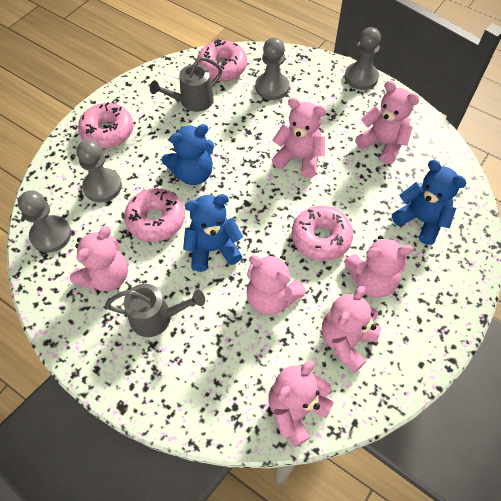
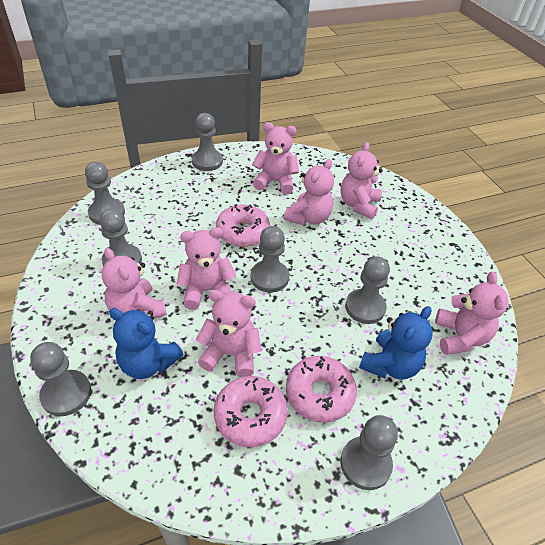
blue teddy bear: [161,124,214,185] [183,194,243,272] [392,160,467,245] = 3 -> [109,308,183,379] [359,306,432,380] = 2
grey pawn: [18,191,71,253] [76,140,122,202] [255,37,289,100] [345,27,381,90] = 4 -> [30,342,91,416] [85,162,125,225] [99,208,142,266] [192,113,223,171] [251,226,289,293] [340,415,398,490] [345,256,390,324] = 7
grey watering can: [105,284,205,337] [150,57,222,112] = 2 -> none = 0
pink donut: [78,102,134,149] [124,188,185,242] [197,39,247,81] [292,205,353,261] = 4 -> [214,376,288,447] [216,204,270,247] [286,356,357,423] = 3

